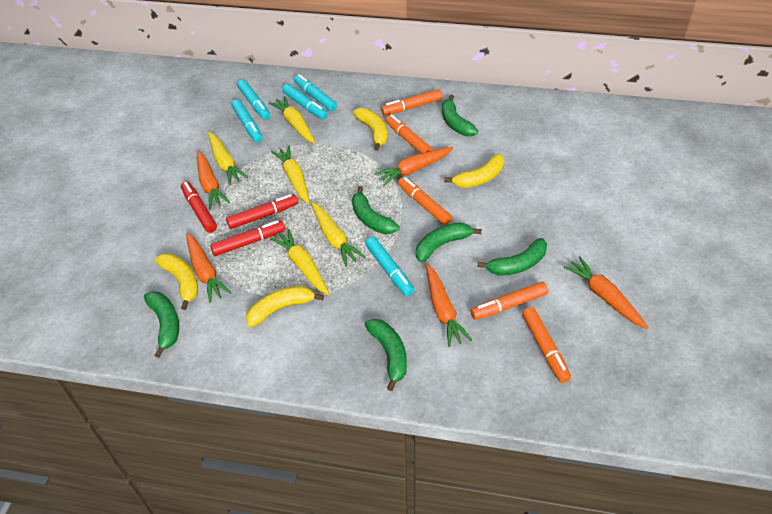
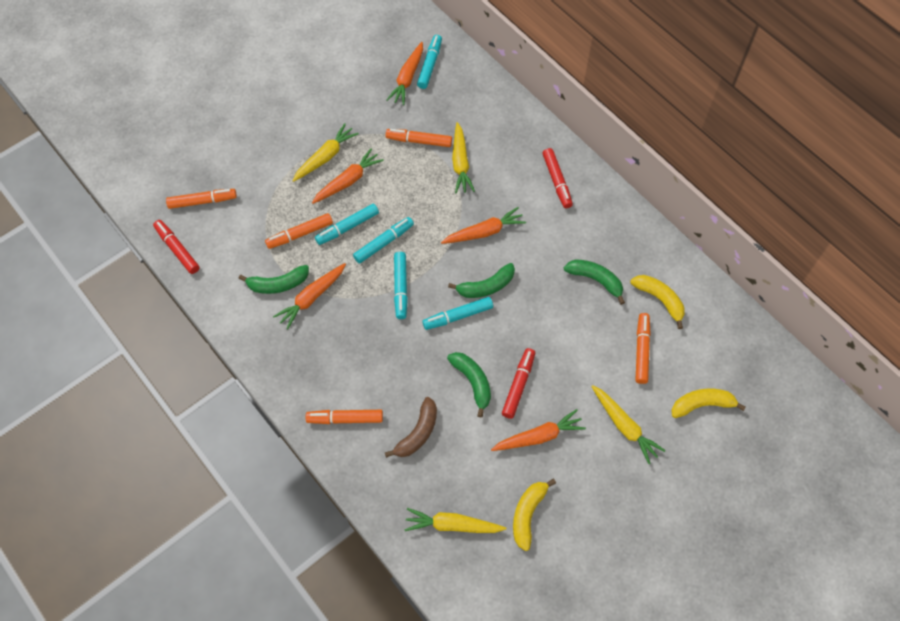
brown banana: none = 0 -> [384,397,437,458] = 1
green banana: [144,291,179,358] [352,186,399,234] [364,319,407,391] [416,222,482,262] [442,95,478,136] [477,238,547,276] = 6 -> [239,265,309,294] [447,352,491,418] [448,263,515,298] [564,259,625,305] = 4
yellow banana: [155,253,198,310] [246,286,324,327] [353,108,387,151] [444,154,504,188] = 4 -> [513,479,556,551] [630,275,685,329] [671,389,746,418] = 3
yellow carrot: [208,132,248,185] [269,96,315,144] [270,229,330,295] [271,146,310,204] [311,202,365,267] = 5 -> [292,123,359,182] [405,508,506,533] [452,122,475,193] [591,385,666,464] = 4

